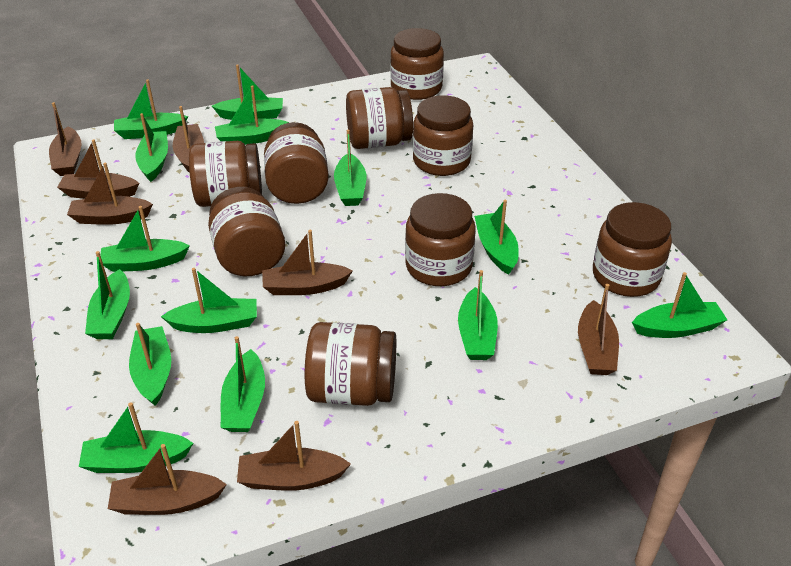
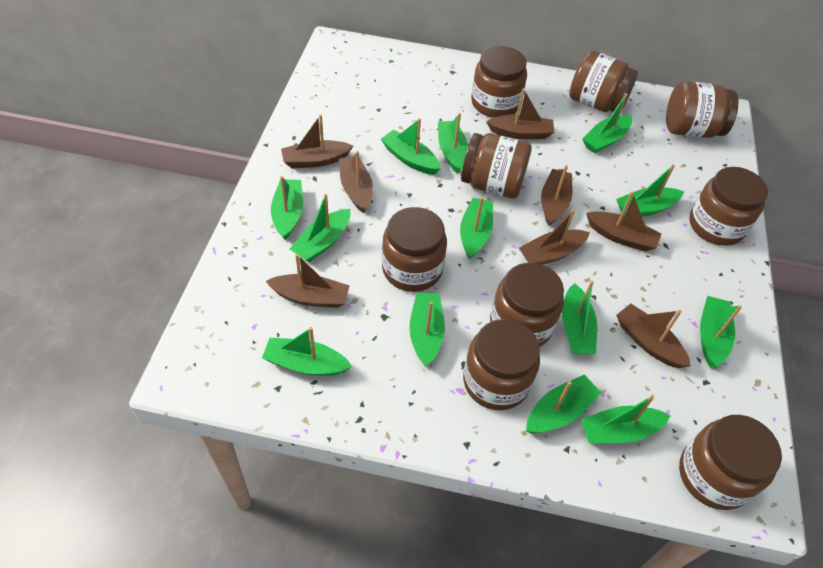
green boat: [79,402,193,473] [85,251,130,339] [100,206,190,272] [114,79,188,139] [129,323,171,406] [135,113,168,182] [161,268,257,333] [212,64,283,120] [215,85,289,145] [221,336,265,432] [334,130,366,206] [458,270,498,360] [474,200,519,275] [632,272,727,338] = 14 -> [262,327,352,376] [271,176,303,240] [290,194,350,262] [381,118,441,175] [409,293,445,367] [438,113,468,174] [460,197,493,259] [526,375,602,433] [562,281,597,354] [580,395,670,444] [582,93,632,153] [616,164,684,217] [700,296,742,367] = 13

